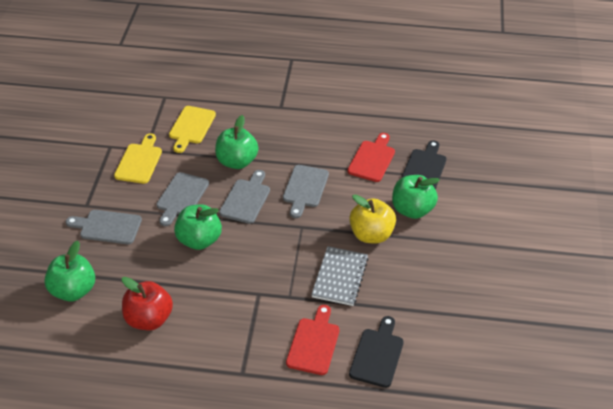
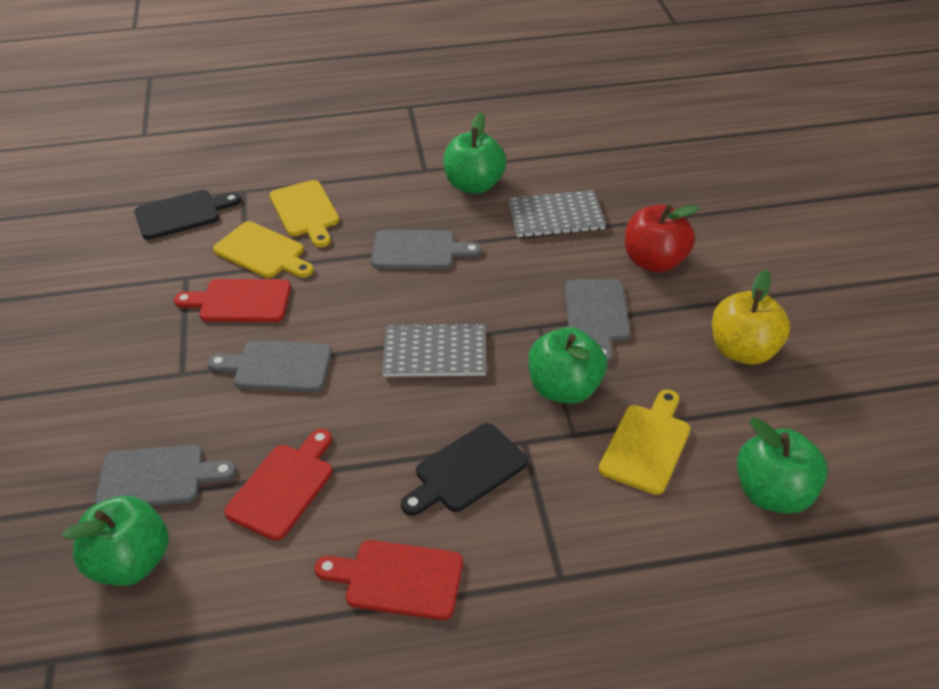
grey notebook: [311,246,369,306] = 1 -> [382,323,487,377] [508,190,606,238] = 2
red cutting board: [286,305,339,375] [347,133,395,182] = 2 -> [174,279,291,322] [224,429,332,541] [314,540,463,620] = 3
yellow cutting board: [114,133,162,184] [169,106,216,153] = 2 -> [213,221,314,278] [270,180,339,248] [599,389,690,495] = 3

